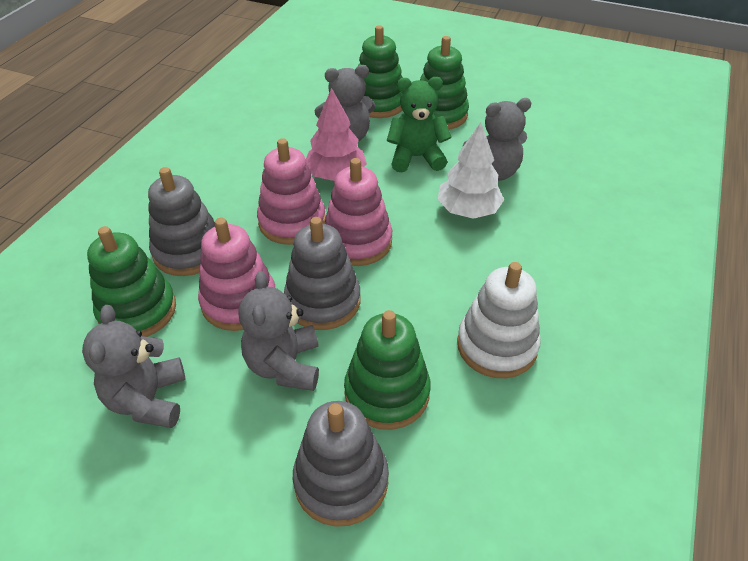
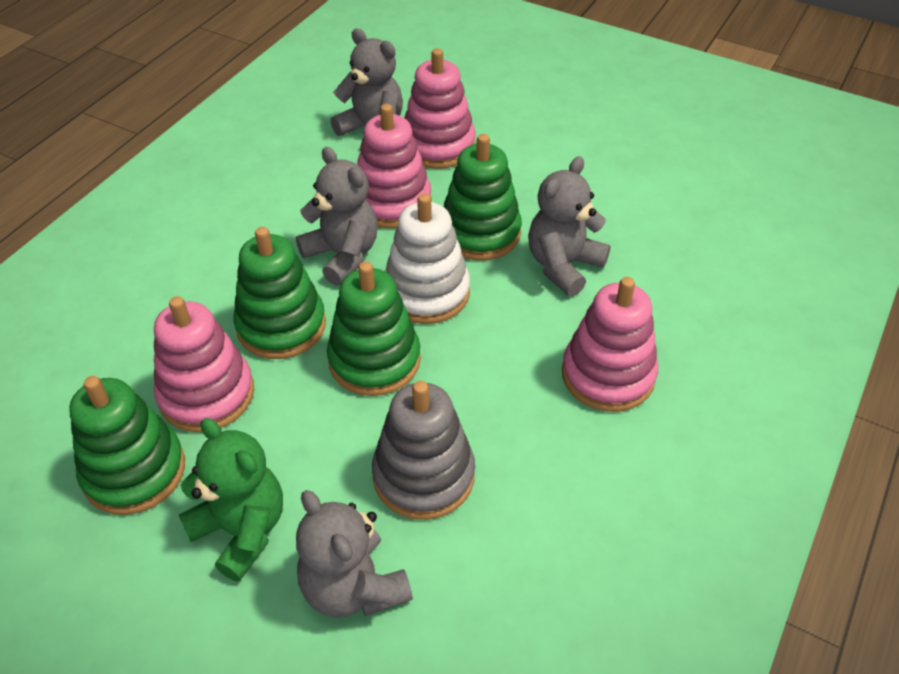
grey stacking toy: [148,167,215,276] [284,217,361,330] [293,401,389,527] = 3 -> [372,381,475,520] = 1
pink stacking toy: [198,218,275,331] [257,138,326,245] [324,158,392,266] = 3 -> [154,296,254,432] [357,104,432,228] [404,48,476,169] [562,277,658,412] = 4
pink tree: [306,88,367,181] = 1 -> none = 0
white tree: [437,122,504,219] = 1 -> none = 0

